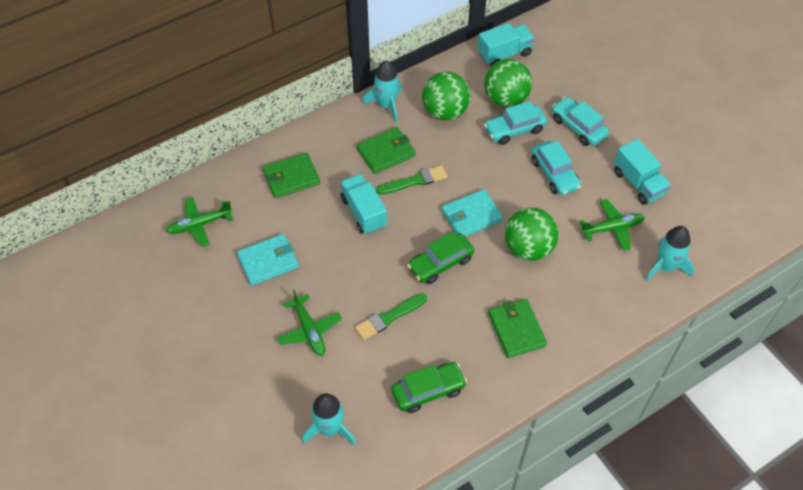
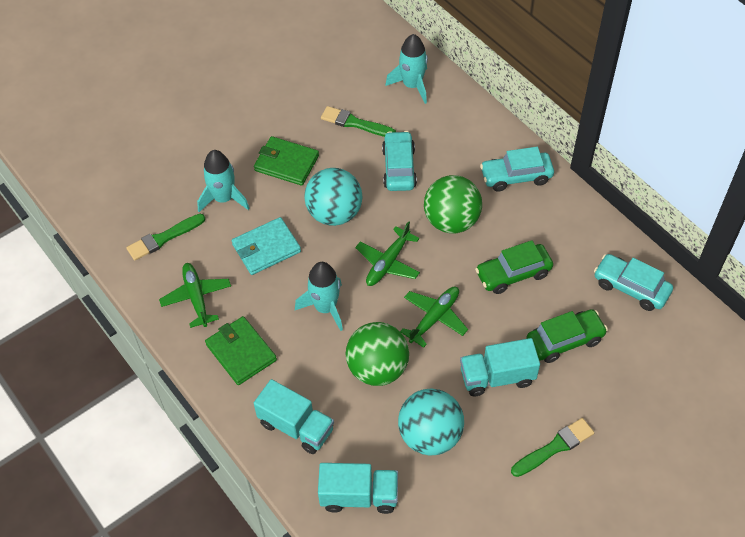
green ball: [422,72,470,121] [484,59,532,107] [505,208,559,261] = 3 -> [346,322,409,386] [424,175,482,233] = 2
green brush: [355,293,427,340] [376,165,447,195] = 2 -> [126,214,205,261] [321,106,396,137] [511,418,594,477] = 3
green wallet: [262,152,320,198] [357,127,416,174] [488,299,547,358] = 3 -> [205,316,277,385] [254,136,319,186] = 2
turquoise ball: none = 0 -> [304,168,362,226] [398,388,464,456] = 2
turquoise wallet: [237,234,299,286] [442,189,503,237] = 2 -> [232,217,301,275] = 1

